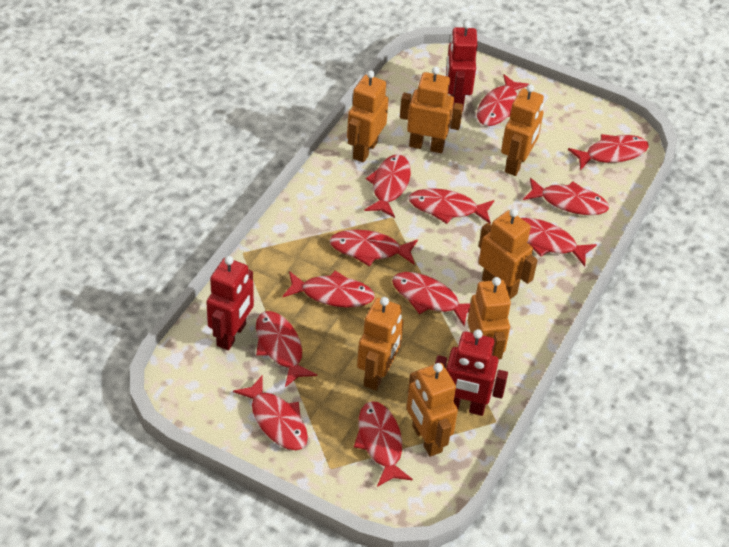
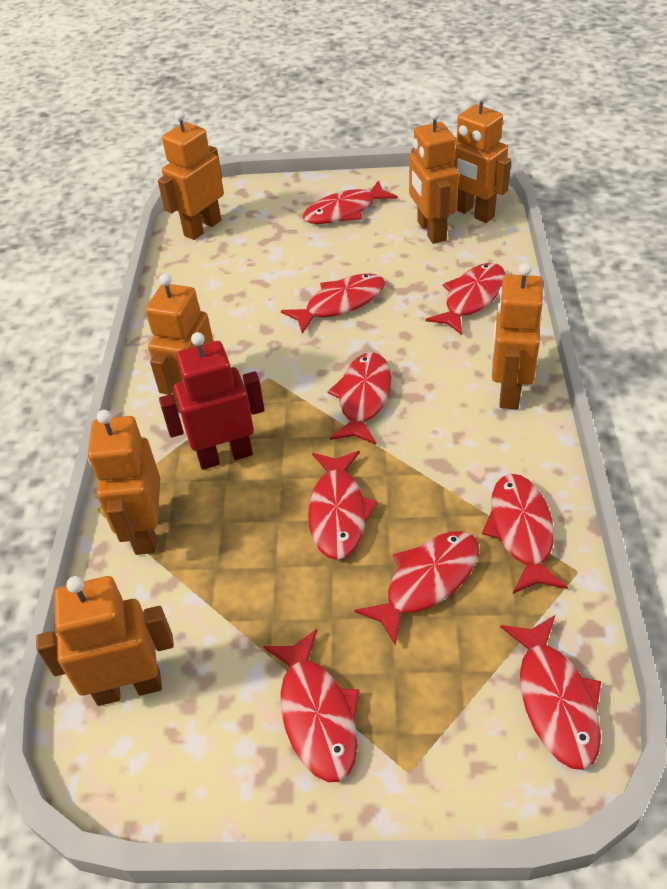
red fish: [233,376,308,450] [256,311,317,387] [283,271,375,308] [330,230,418,266] [354,401,413,487] [364,155,411,218] [392,272,470,326] [409,188,494,224] [477,74,530,126] [521,218,597,266] [523,178,609,215] [568,134,649,170] = 12 -> [263,629,360,782] [281,273,385,334] [303,180,398,224] [308,451,378,560] [327,352,391,444] [354,531,479,645] [425,263,506,335] [482,474,568,594] [500,615,601,770] = 9
red robot: [206,256,254,350] [435,329,508,416] [446,21,477,112] = 3 -> [159,332,265,470] = 1

